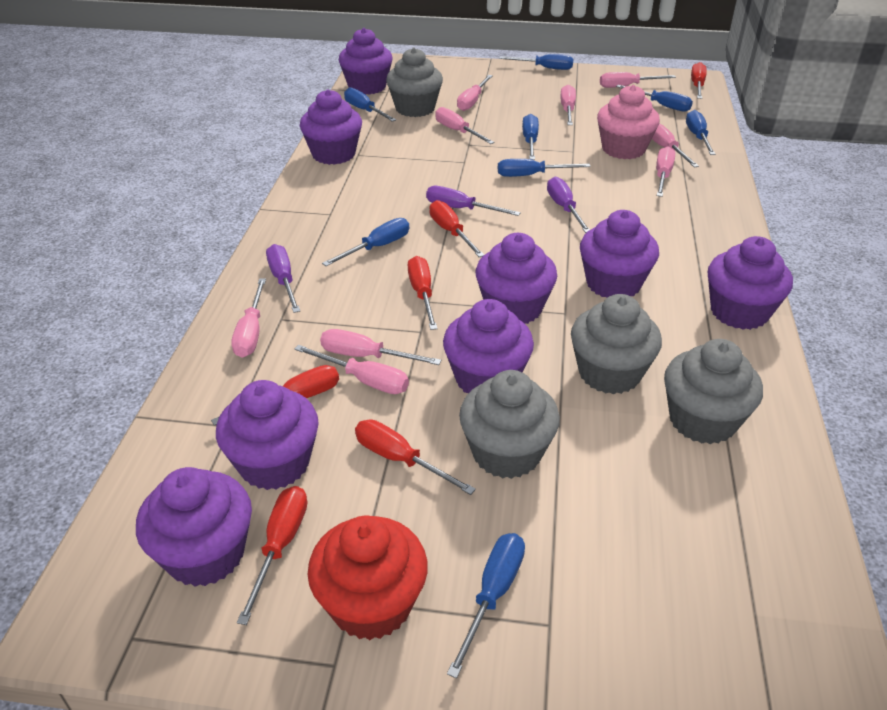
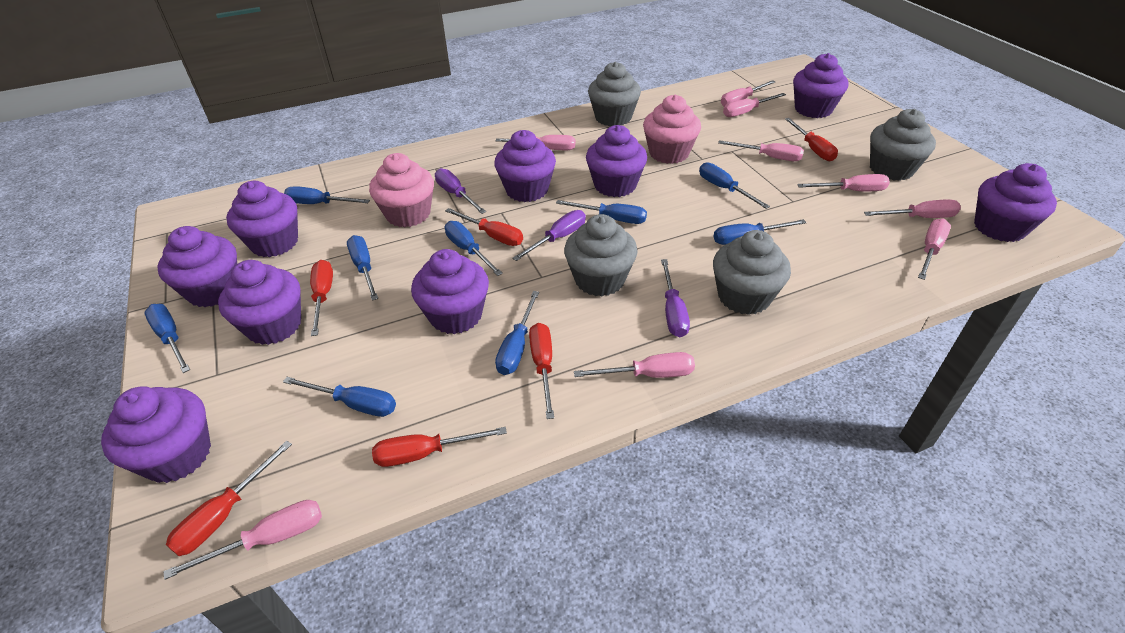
blue screwdriver: [322,218,409,266] [344,87,396,122] [447,533,525,678] [498,159,591,177] [499,54,573,70] [522,114,539,160] [616,85,693,112] [686,110,716,155] = 8 -> [145,304,190,373] [283,377,396,417] [284,186,370,204] [347,235,378,301] [445,221,503,276] [495,291,539,375] [556,200,647,224] [699,162,770,209] [713,219,807,245] = 9
pink cupcake: [597,85,660,159] = 1 -> [369,153,434,227] [643,95,701,164] = 2
purple cupcake: [136,467,252,587] [216,380,319,490] [300,89,362,165] [339,28,392,95] [443,299,534,393] [476,233,557,324] [580,210,659,298] [708,236,793,330] = 8 -> [101,386,211,483] [157,226,237,307] [218,260,301,345] [226,181,298,257] [411,249,489,334] [494,130,556,202] [586,125,647,197] [793,53,848,118] [974,163,1057,242] = 9
red cupcake: [307,516,428,640] = 1 -> none = 0

